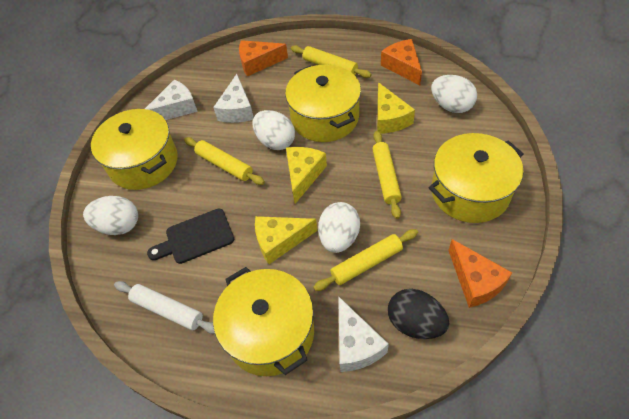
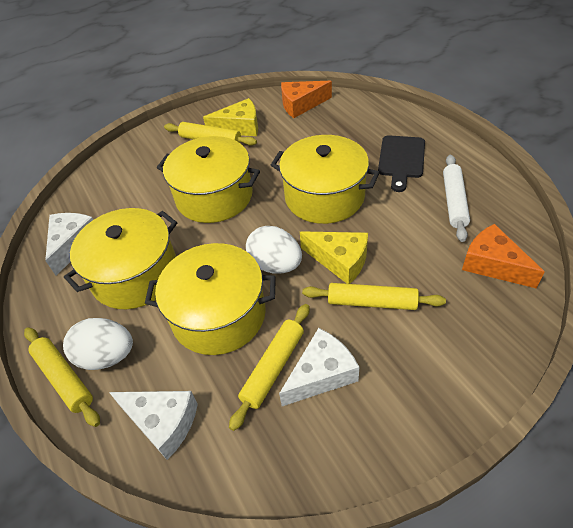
black egg: [388,289,449,339] = 1 -> none = 0
orange cheese: [239,40,288,77] [381,39,422,85] [448,239,512,308] = 3 -> [281,81,332,118] [462,224,545,288] = 2
white egg: [83,196,138,235] [252,110,295,150] [318,202,360,253] [431,75,477,113] = 4 -> [63,318,133,370] [246,226,302,274] = 2
yellow cheese: [255,216,318,264] [286,147,327,204] [377,82,415,134] = 3 -> [203,98,258,136] [300,231,368,284] = 2

